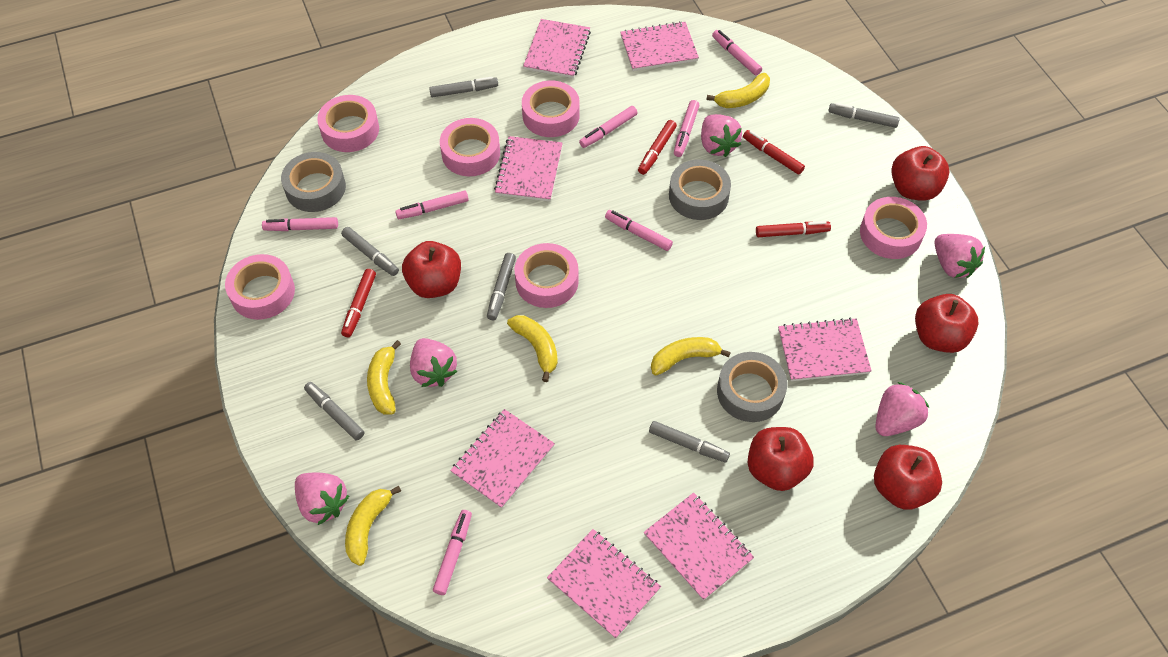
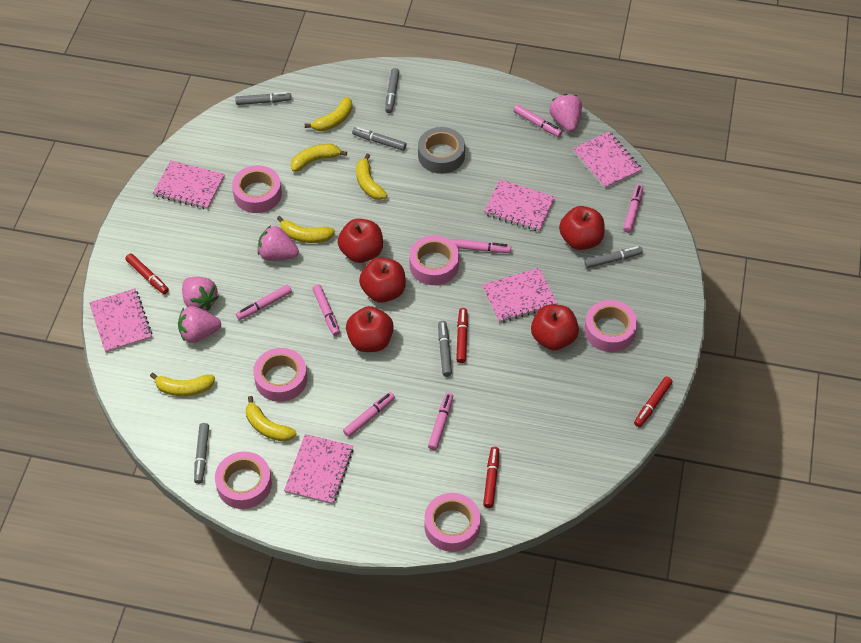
grey tape: [281,152,346,212] [669,159,731,220] [717,352,787,422] = 3 -> [418,127,465,174] = 1
pink notebook: [450,409,555,509] [494,136,563,202] [523,19,591,78] [547,529,661,639] [620,21,699,71] [643,493,754,601] [778,318,872,381] = 7 -> [89,288,152,353] [153,160,225,209] [284,434,353,504] [482,268,557,323] [484,180,555,232] [573,132,642,189] = 6
pink strawberry: [295,473,349,525] [410,338,457,387] [701,114,742,157] [875,382,929,436] [935,234,985,278] = 5 -> [178,306,221,343] [182,277,219,311] [258,225,299,261] [549,94,582,132] = 4
yellow banana: [345,486,401,566] [367,340,401,414] [507,315,558,382] [651,337,731,375] [706,73,770,108] = 5 -> [150,373,215,396] [246,396,297,442] [277,216,335,243] [291,144,347,172] [305,97,352,131] [356,153,387,200] = 6

